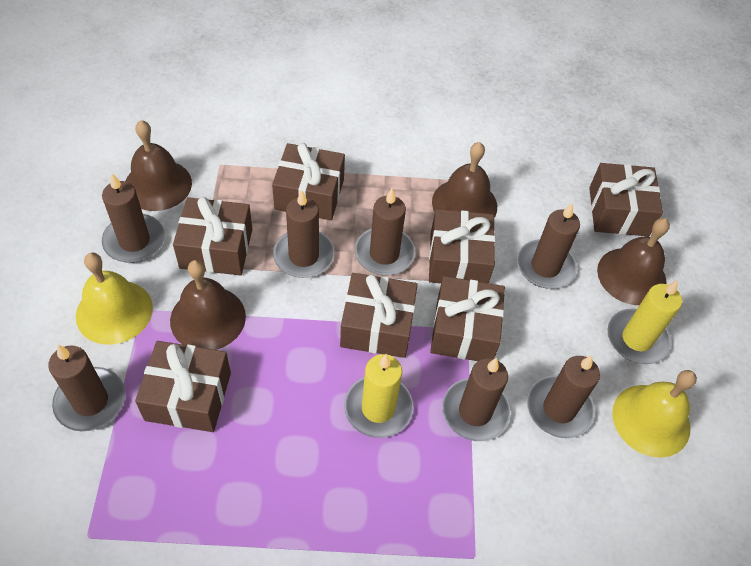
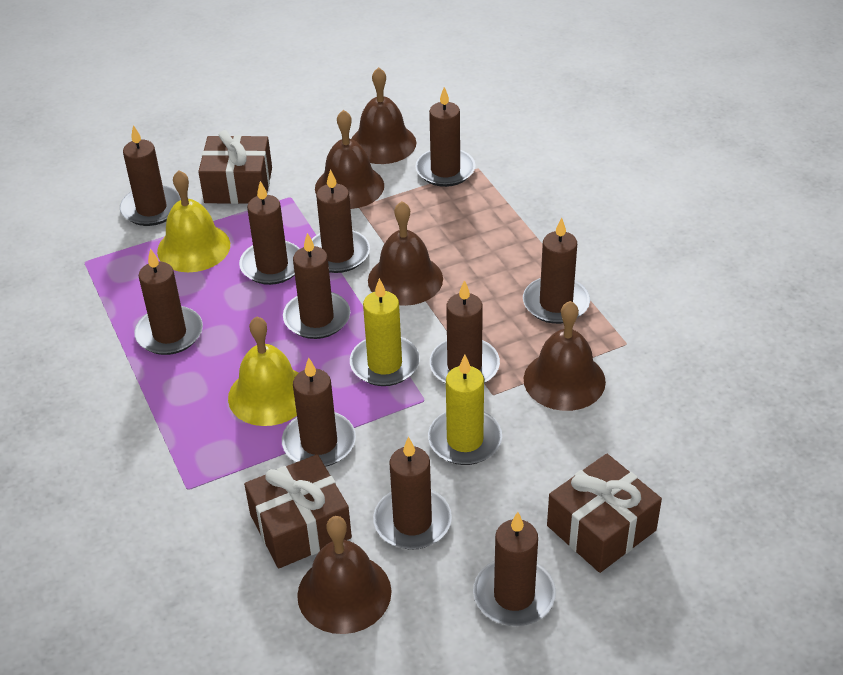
brown bell: [125,120,192,211] [170,260,246,350] [432,142,497,218] [597,218,670,305] = 4 -> [297,516,392,634] [315,110,384,209] [351,67,416,164] [368,201,443,306] [524,301,606,411] = 5
brown candle: [48,345,125,431] [102,173,165,263] [273,190,335,278] [355,189,415,275] [442,358,511,441] [517,203,580,289] [527,355,600,438] = 7 -> [120,125,181,226] [134,249,203,355] [239,181,300,285] [282,358,356,467] [283,233,350,339] [312,169,370,273] [373,437,452,550] [416,87,476,187] [430,280,500,384] [473,512,556,626] [523,218,590,324] = 11
brown gift: [135,341,231,432] [173,197,252,275] [272,143,345,220] [340,273,418,358] [429,209,495,283] [430,276,505,361] [589,163,663,237] = 7 -> [198,130,272,204] [244,454,352,568] [547,454,662,573] = 3

